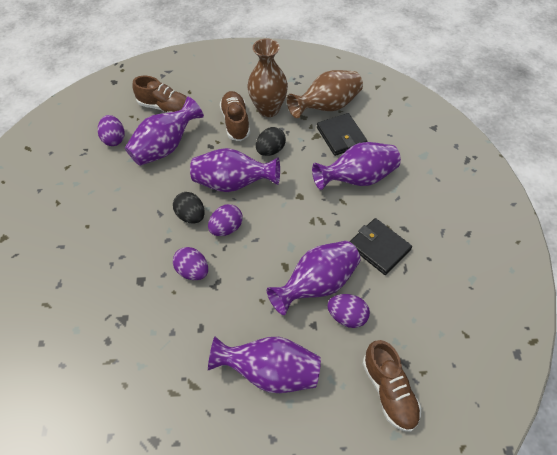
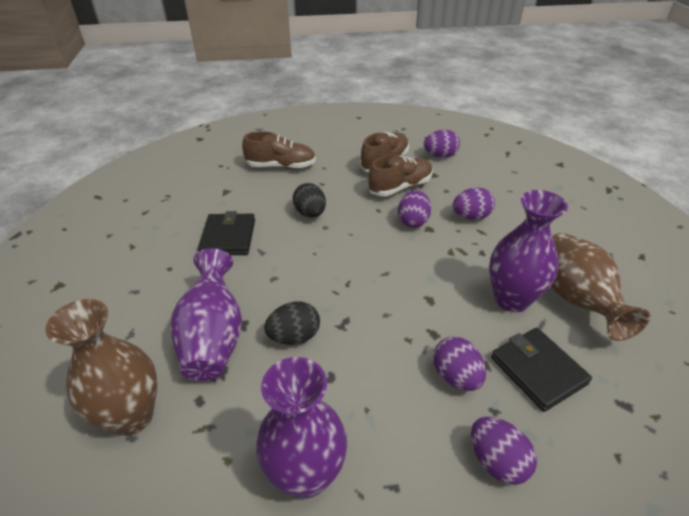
purple egg: [98,115,125,146] [173,247,208,280] [208,204,243,236] [327,294,370,328] = 4 -> [398,190,431,228] [424,130,460,158] [433,337,486,391] [453,187,495,220] [471,417,537,485] = 5
purple vase: [125,97,204,166] [190,148,280,192] [208,336,321,393] [267,241,361,315] [312,142,401,190] = 5 -> [171,248,242,381] [256,357,347,499] [489,190,568,312] = 3

